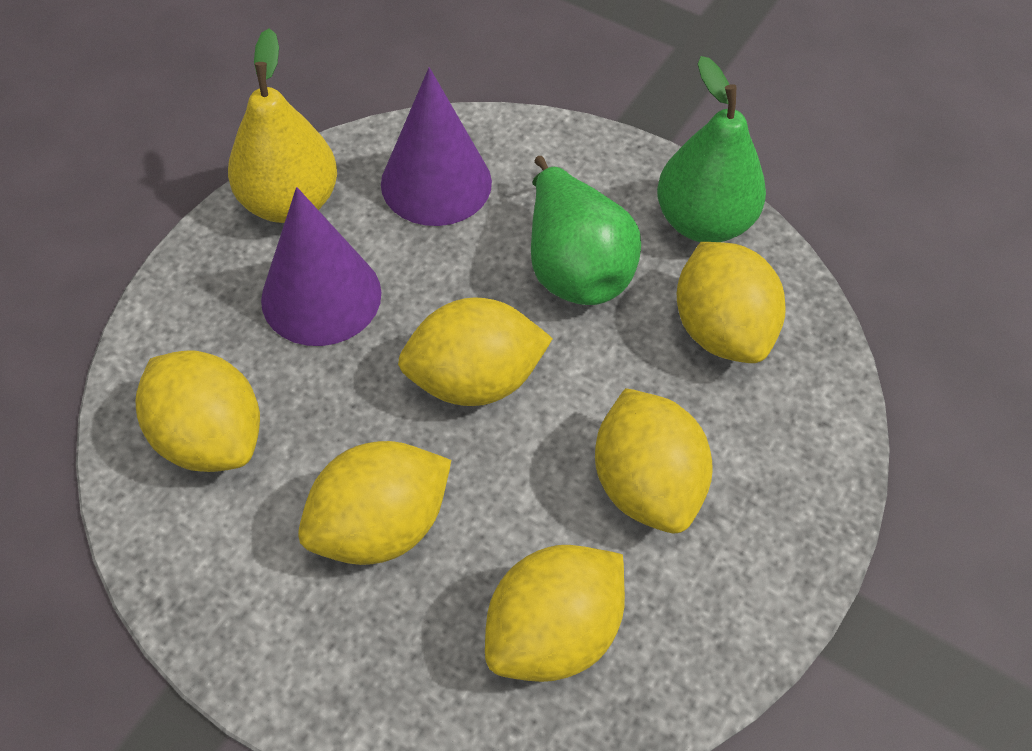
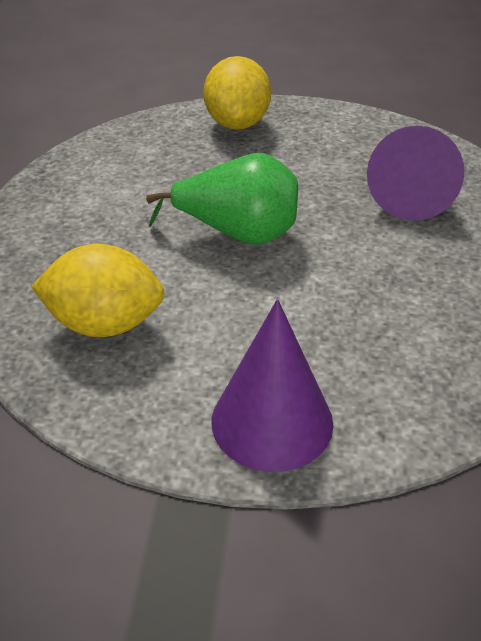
green pear: [531,156,641,305] [657,56,766,242] = 2 -> [146,153,298,245] = 1
yellow lemon: [136,350,260,472] [298,441,451,565] [398,297,553,406] [485,545,625,682] [595,388,713,534] [677,242,786,363] = 6 -> [31,244,165,337] [203,56,271,130] = 2
yellow pear: [228,28,337,223] = 1 -> none = 0

